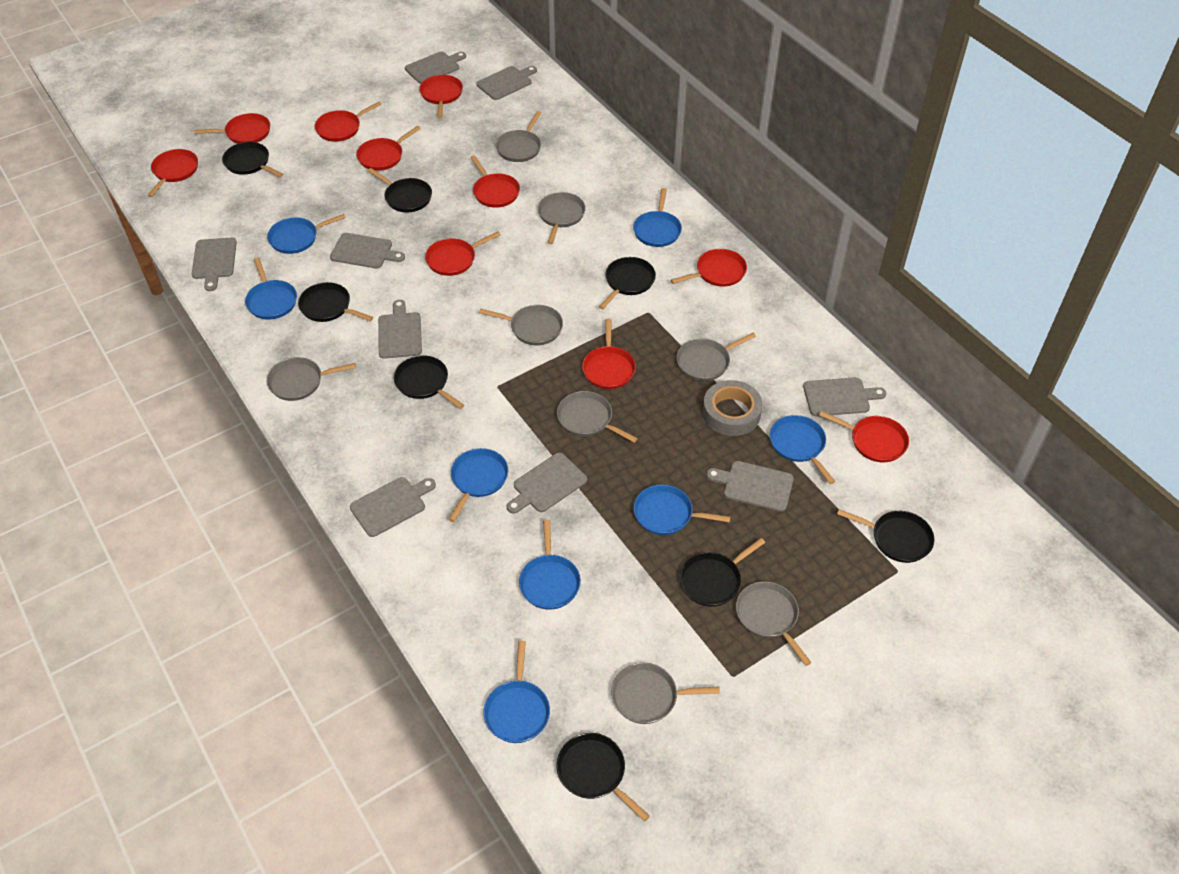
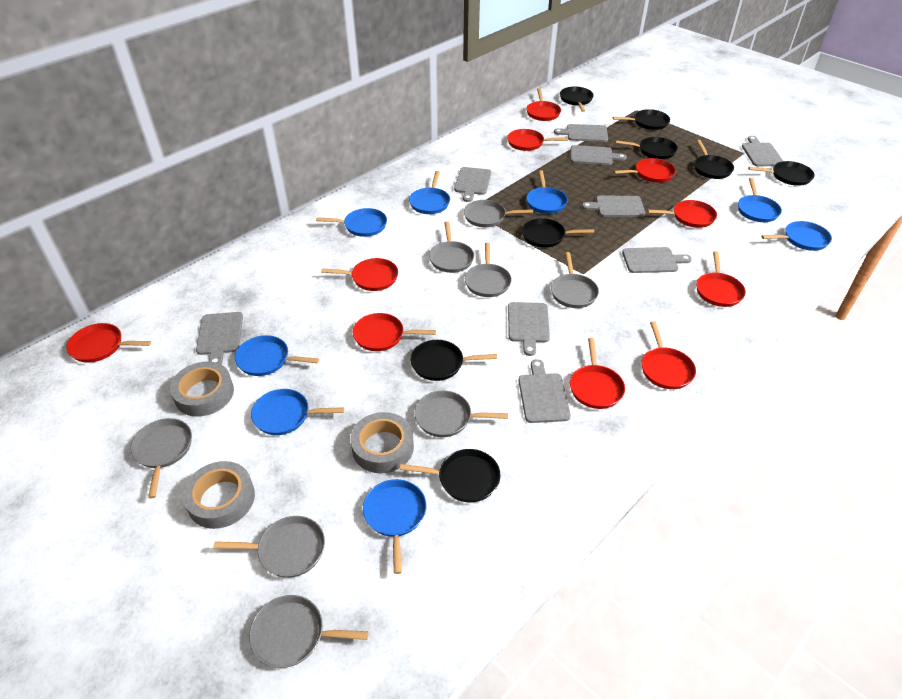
grey tape: [703,380,763,436] = 1 -> [170,361,234,417] [182,461,255,529] [350,412,414,473] = 3

